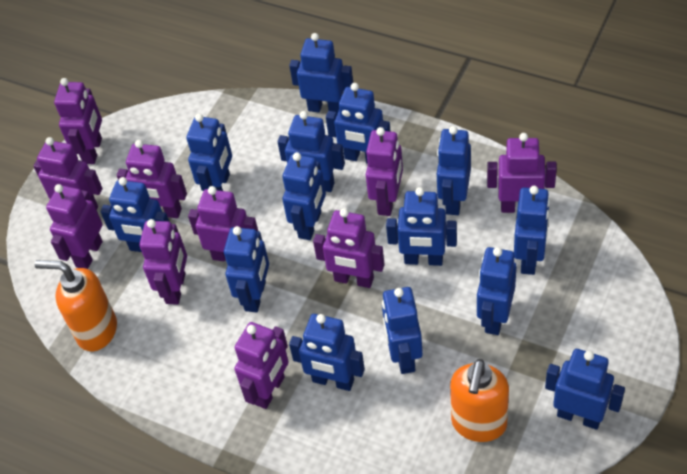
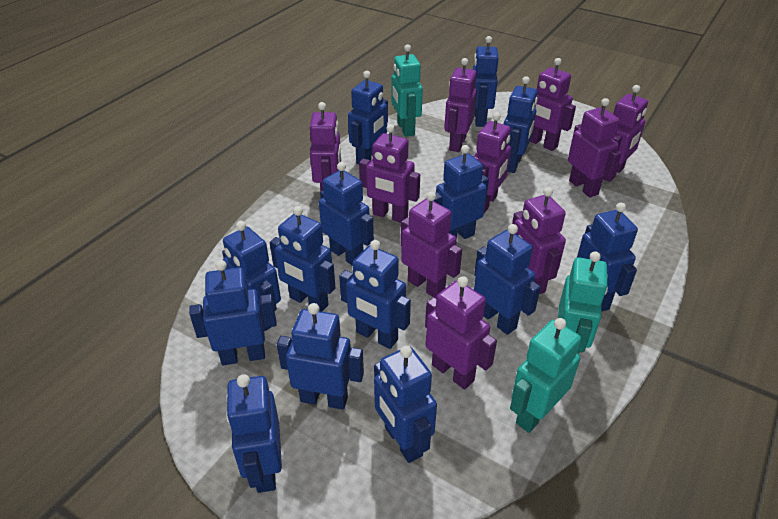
orange soap dispenser: [34,260,117,351] [450,359,509,442] = 2 -> none = 0
turquoise robot: none = 0 -> [392,44,423,137] [510,318,581,433] [558,251,608,354] = 3

